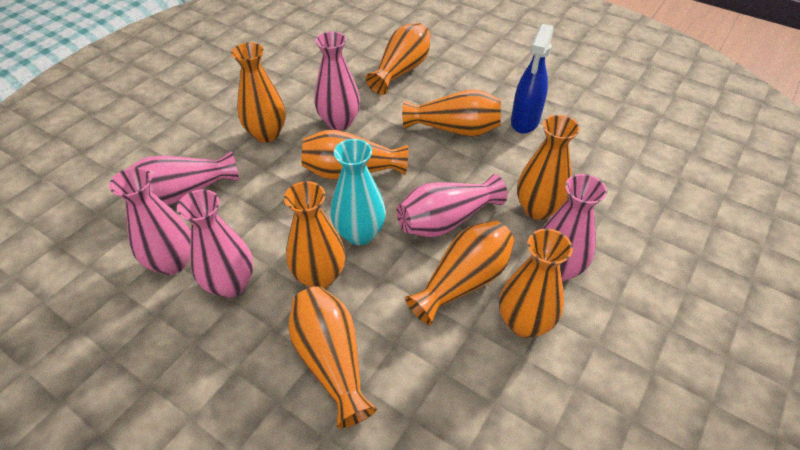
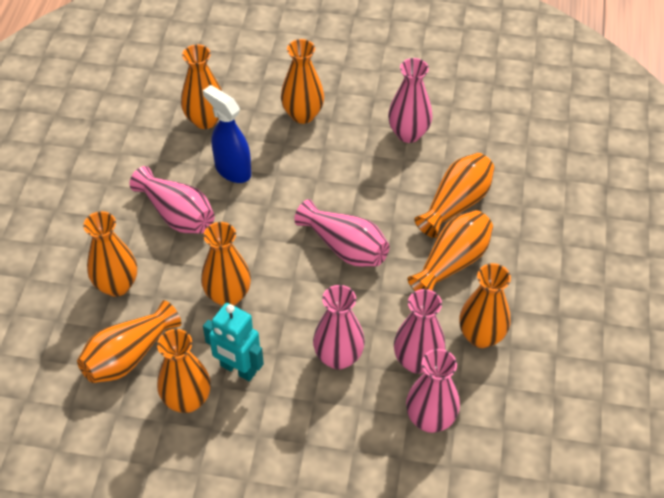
turquoise robot: none = 0 -> [203,303,264,381] = 1
turquoise vase: [331,139,386,245] = 1 -> none = 0

